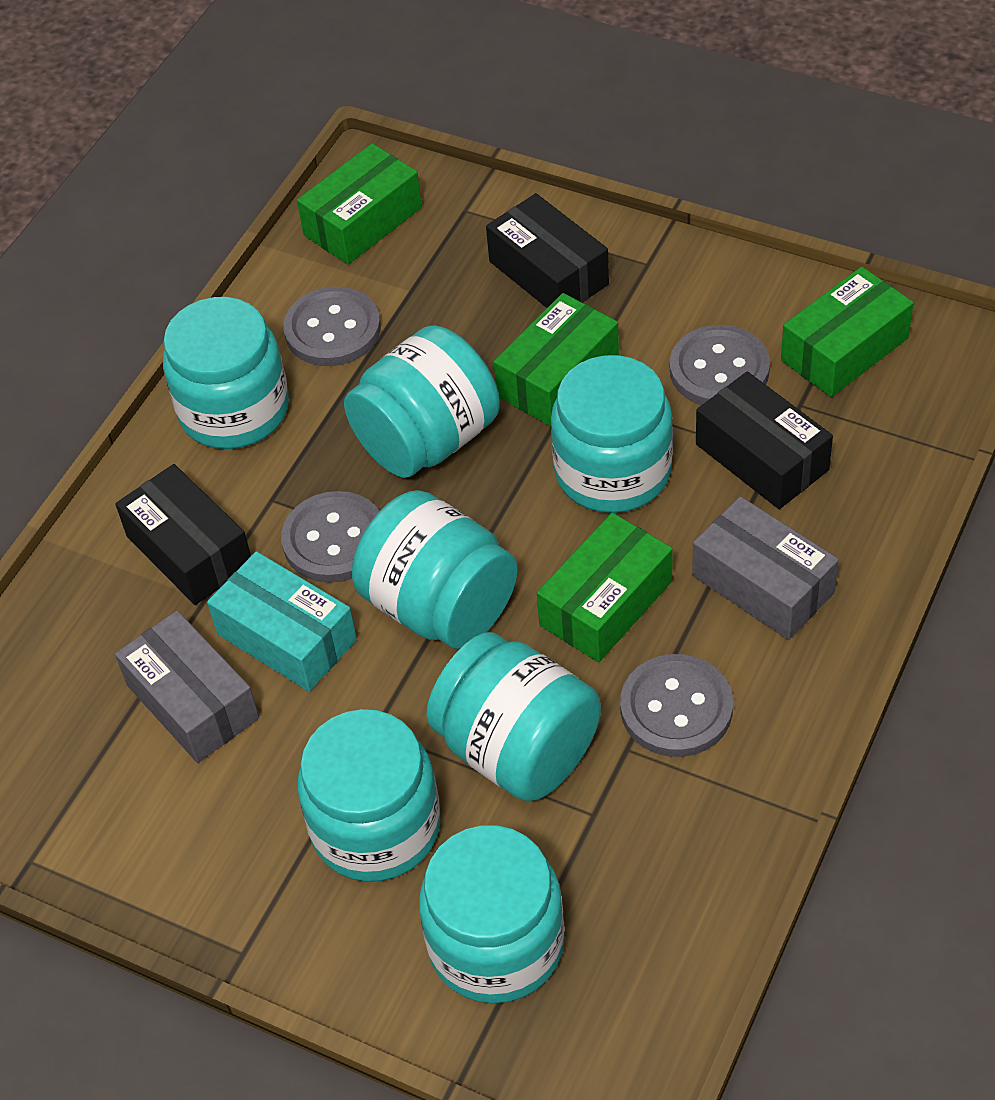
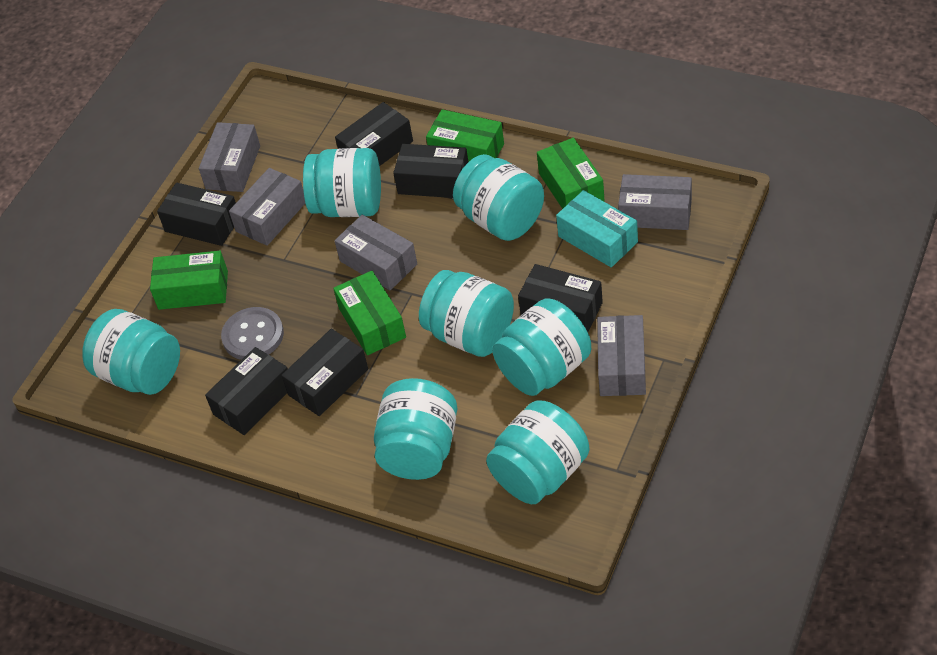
black box: [115,464,251,605] [486,193,609,308] [696,371,833,509] = 3 -> [157,183,236,246] [205,347,288,435] [281,329,368,416] [335,102,413,166] [393,144,468,198] [518,264,603,332] = 6
grey box: [115,611,259,763] [692,496,839,640] = 2 -> [199,122,260,192] [229,168,305,246] [335,215,417,291] [597,315,646,396] [618,174,692,230] = 5
grey button: [281,491,379,583] [283,287,381,366] [620,654,733,757] [670,325,770,405] = 4 -> [221,307,284,360] = 1

